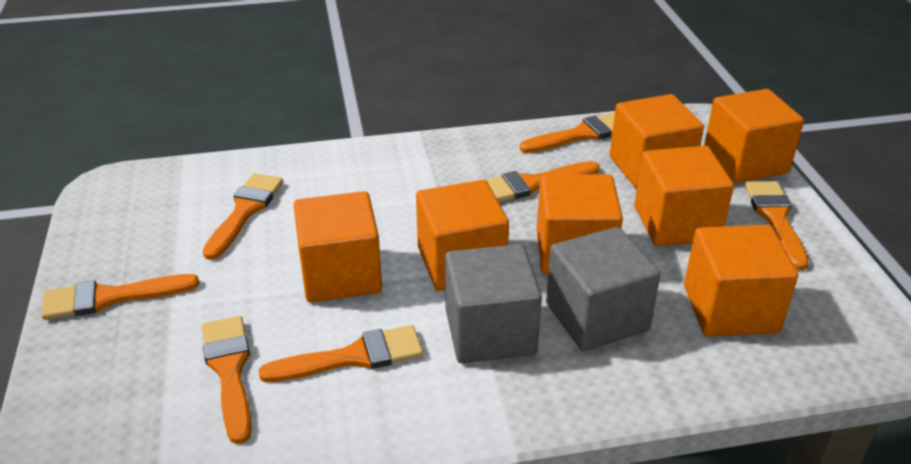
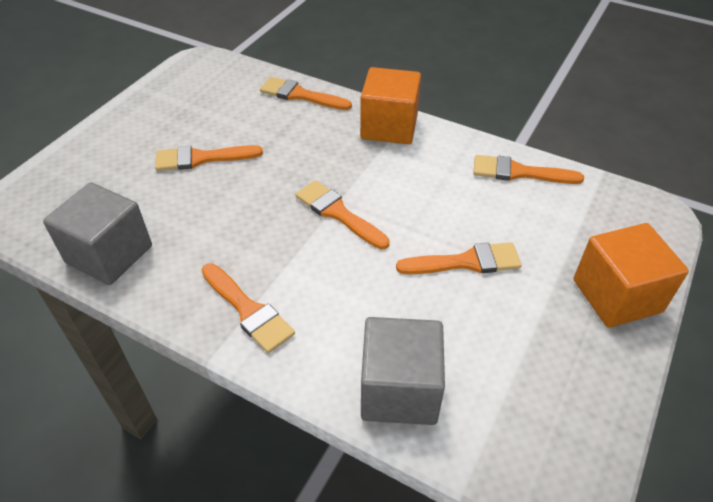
orange brush: [41,274,199,320] [202,173,283,260] [202,316,251,444] [259,325,423,382] [486,161,600,202] [519,112,615,153] [745,181,808,270] = 7 -> [155,145,263,171] [202,263,295,353] [260,77,352,110] [295,180,390,250] [396,242,522,274] [473,155,584,184] = 6
orange cube: [294,191,382,302] [416,180,509,291] [537,174,623,274] [610,94,704,189] [634,146,734,246] [684,225,798,336] [704,89,804,183] = 7 -> [360,67,421,144] [573,223,689,328] = 2

